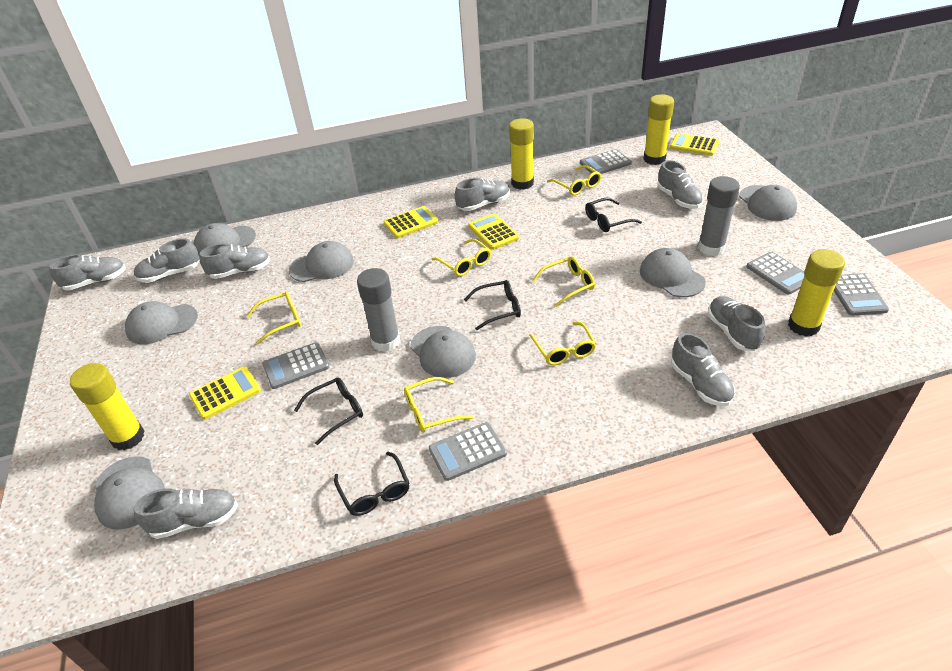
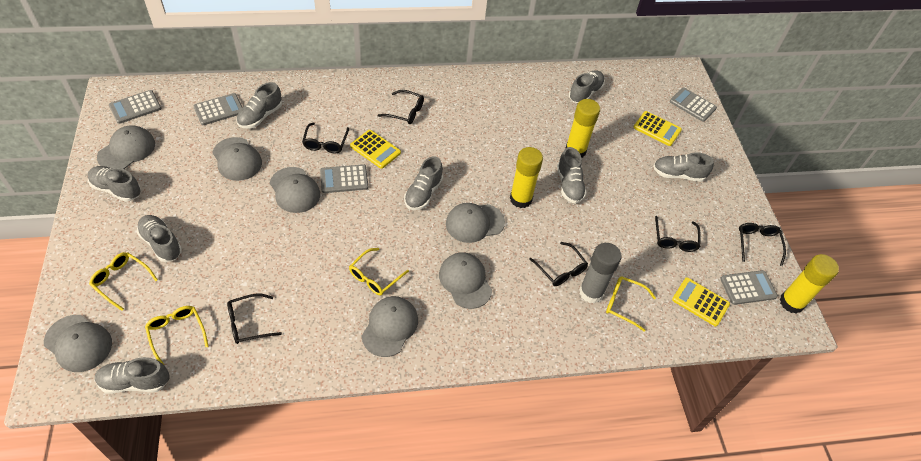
black glasses: [294,377,363,445] [334,452,409,516] [464,280,521,330] [585,198,642,232] = 4 -> [227,294,282,344] [302,122,349,153] [378,90,424,124] [529,242,588,286] [655,216,701,252] [739,223,786,266] = 6
grey glue stick: [357,268,400,352] [698,176,740,256] = 2 -> [579,243,622,303] = 1
yellow calculator: [189,367,261,420] [384,206,439,238] [468,213,519,250] [670,133,719,156] = 4 -> [350,130,401,169] [634,111,682,146] [672,277,730,326] = 3
yellow glasses: [247,292,301,345] [404,377,473,433] [432,239,491,276] [529,322,597,365] [532,256,595,307] [547,165,601,195] = 6 -> [89,252,158,311] [145,306,209,365] [349,248,409,296] [606,276,656,332] = 4
yellow glue stick: [70,363,144,450] [509,118,534,190] [643,94,674,165] [788,249,845,336] = 4 -> [510,147,543,208] [565,99,600,158] [779,254,839,313] = 3

